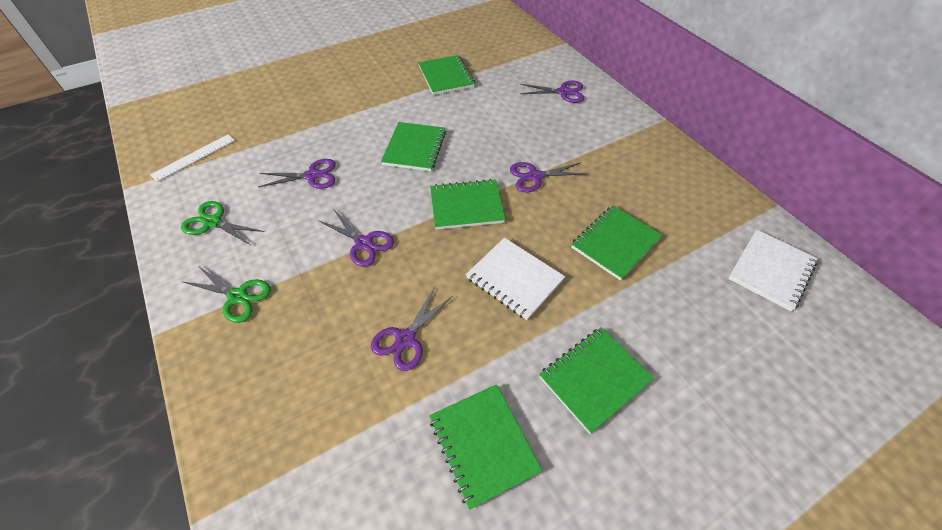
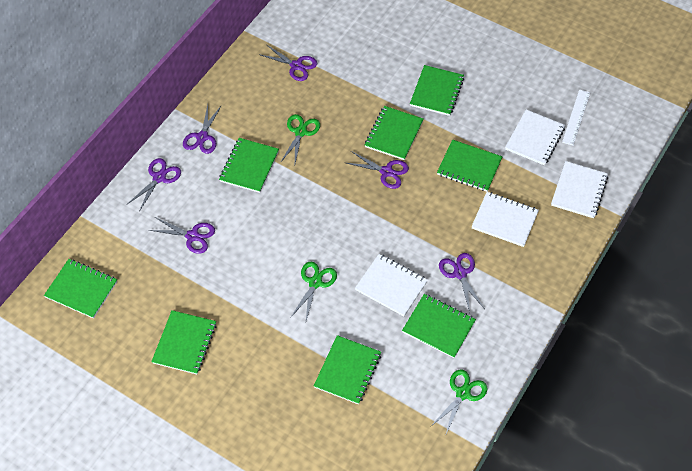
green notebook: [381,122,446,171] [418,55,475,95] [429,384,542,510] [430,179,505,230] [539,327,654,434] [571,205,662,281] = 6 -> [44,259,117,319] [151,310,217,374] [219,138,279,193] [314,335,381,405] [365,106,423,160] [402,294,476,358] [410,65,464,116] [437,139,502,192] = 8
green scissors: [181,201,264,245] [183,265,271,323] = 2 -> [280,114,320,163] [290,262,337,321] [431,369,487,436] = 3
purple scissors: [258,159,336,189] [318,210,394,267] [371,287,453,371] [510,162,587,192] [520,81,584,103] = 5 -> [128,158,181,212] [149,217,215,254] [183,105,222,154] [261,45,317,81] [346,151,409,189] [439,253,485,312] = 6
white notebook: [466,238,565,320] [728,229,818,311] = 2 -> [355,254,428,316] [471,192,539,247] [505,109,565,165] [551,161,608,218] = 4

